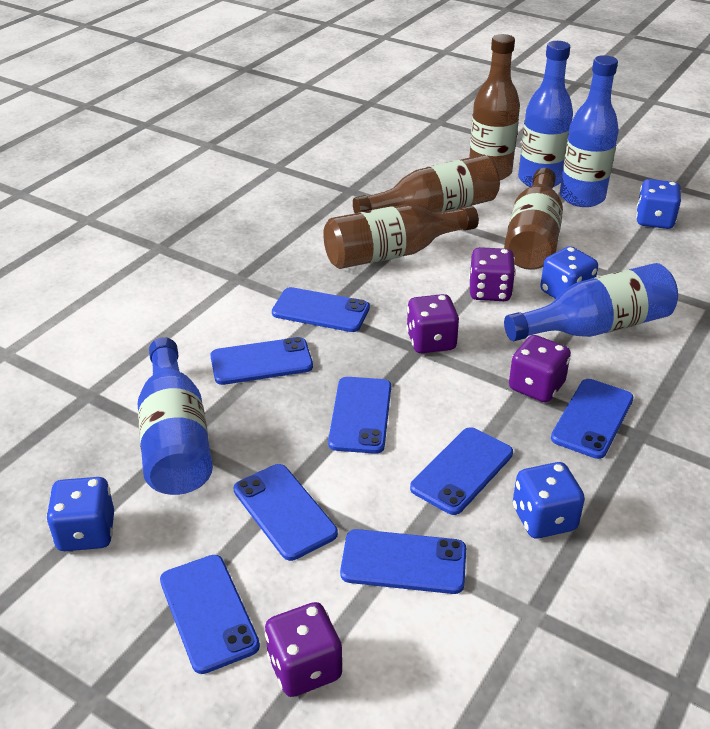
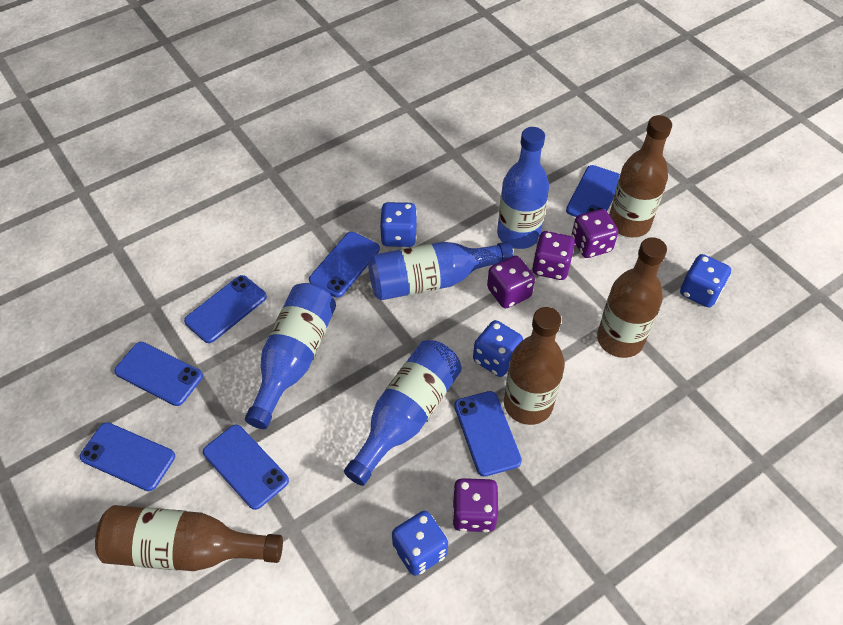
blue phone: [160,555,260,674] [211,337,313,385] [234,464,338,561] [272,287,370,332] [328,377,391,454] [340,529,466,594] [410,427,513,515] [551,379,633,459] = 8 -> [80,422,175,491] [114,342,203,406] [184,275,267,343] [203,425,289,510] [309,232,380,297] [454,391,522,477] [566,165,620,217] = 7

